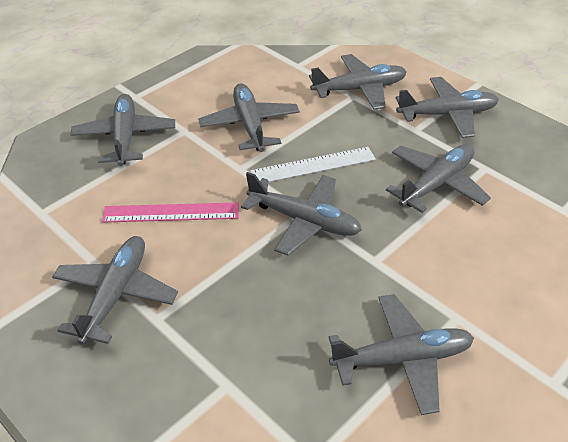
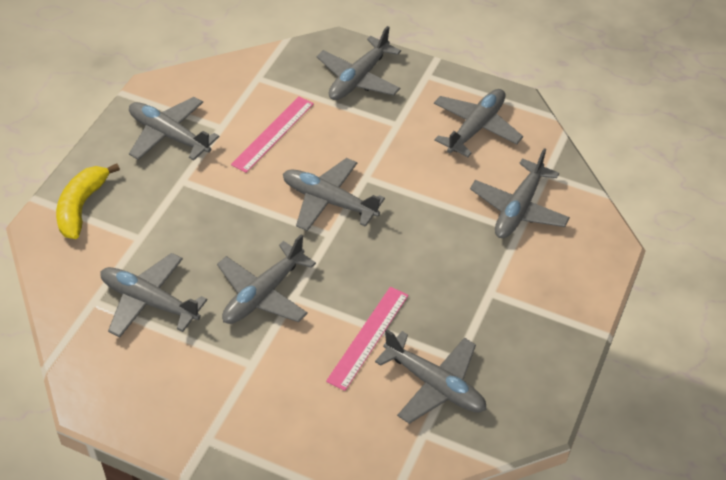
pink ruler: [102,202,239,223] = 1 -> [231,96,314,173] [326,287,408,391] = 2
white ruler: [250,147,376,182] = 1 -> none = 0
yellow banana: none = 0 -> [56,163,120,239] = 1

